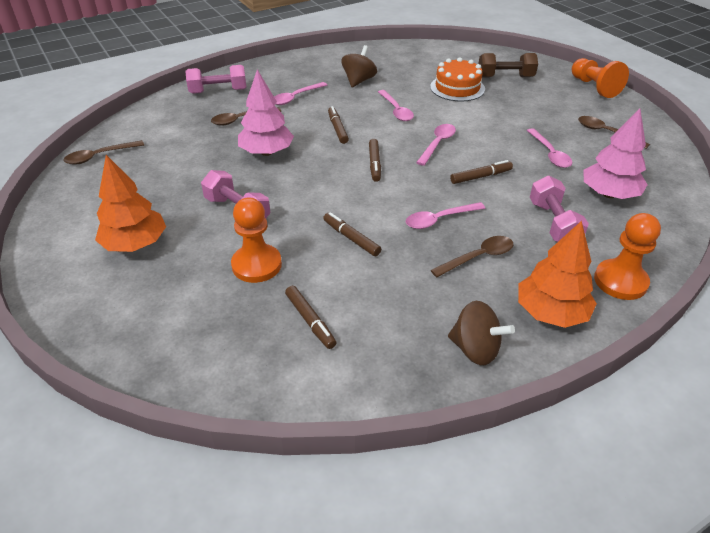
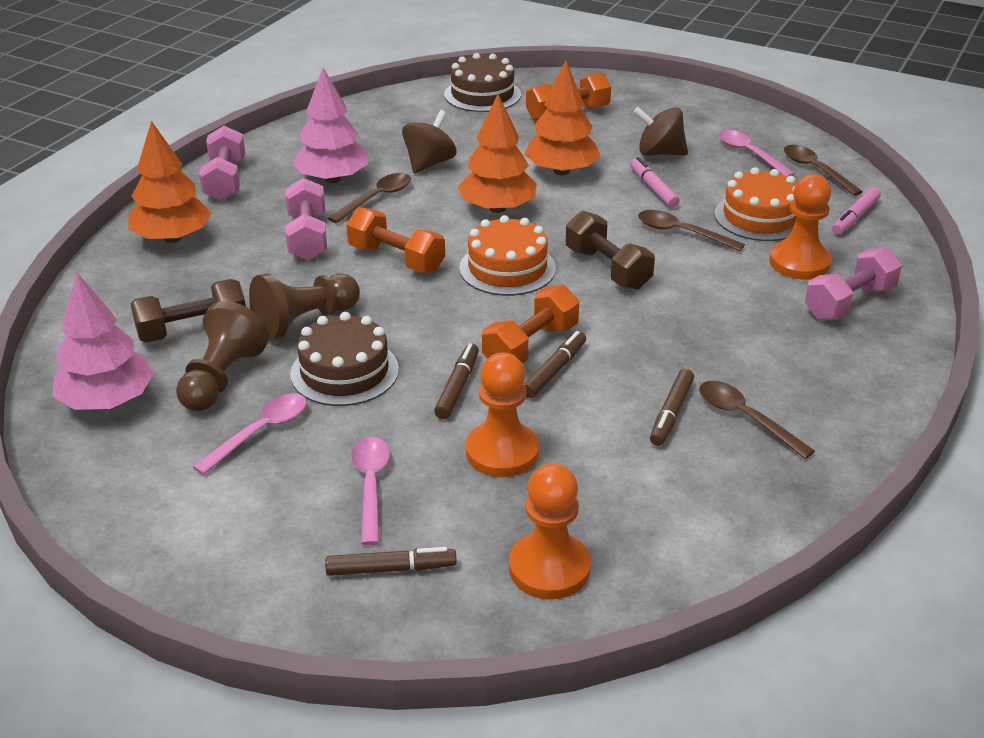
brown cake: none = 0 -> [290,312,399,406] [444,53,521,112] = 2
brown dumbbell: [478,53,538,77] = 1 -> [130,279,246,343] [566,211,655,290] = 2
brown marker: [285,286,336,349] [323,212,381,256] [328,106,349,144] [369,139,381,182] [450,160,513,184] = 5 -> [325,547,457,576] [434,343,479,419] [524,331,586,398] [650,369,694,446] = 4
brown pawn: none = 0 -> [176,301,270,411] [249,273,360,340] = 2
orange cake: [430,57,485,101] = 1 -> [459,215,556,296] [714,167,797,241] = 2
orange dumbbell: none = 0 -> [346,207,445,273] [482,285,579,363] [526,72,611,121] = 3
orange tree: [95,155,166,252] [518,221,597,328] = 2 -> [128,121,211,243] [458,94,537,213] [524,61,601,175] = 3
pink marker: none = 0 -> [630,157,680,208] [832,188,881,235] = 2
pink spoon: [274,82,327,105] [378,90,414,121] [406,202,485,229] [416,124,456,166] [527,128,572,168] = 5 -> [193,393,307,475] [351,437,390,545] [718,130,795,177] = 3

